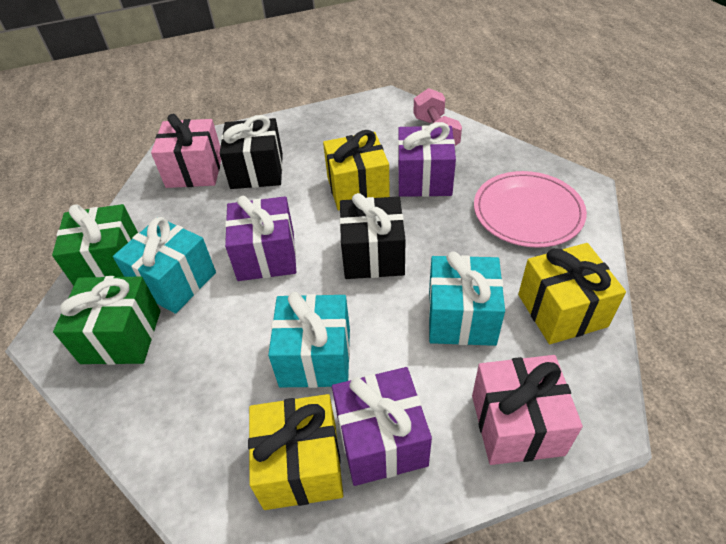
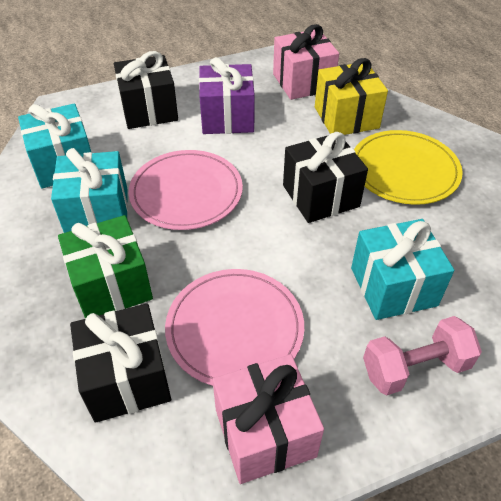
black gift: [219,115,283,189] [340,193,405,279] = 2 -> [70,304,171,423] [114,51,178,129] [283,132,368,223] = 3
green gift: [52,204,138,286] [53,276,161,365] = 2 -> [58,215,153,319] = 1
pink plate: [474,171,587,248] = 1 -> [129,150,243,230] [165,269,304,386] = 2
purple gift: [225,195,296,281] [332,367,432,486] [398,122,456,197] = 3 -> [199,57,255,134] = 1
yellow gift: [248,394,343,510] [323,130,390,210] [518,243,626,344] = 3 -> [315,58,388,135] = 1
yellow plate: none = 0 -> [354,130,463,205] = 1

